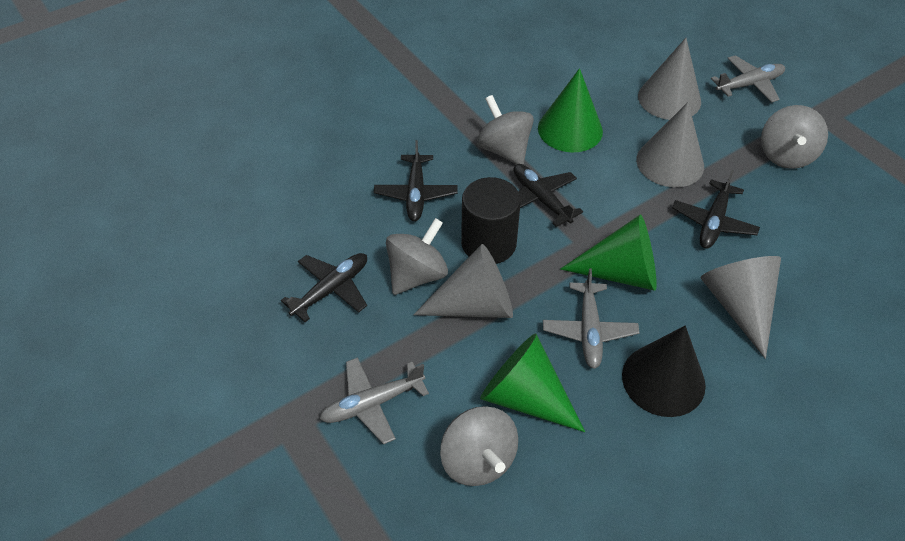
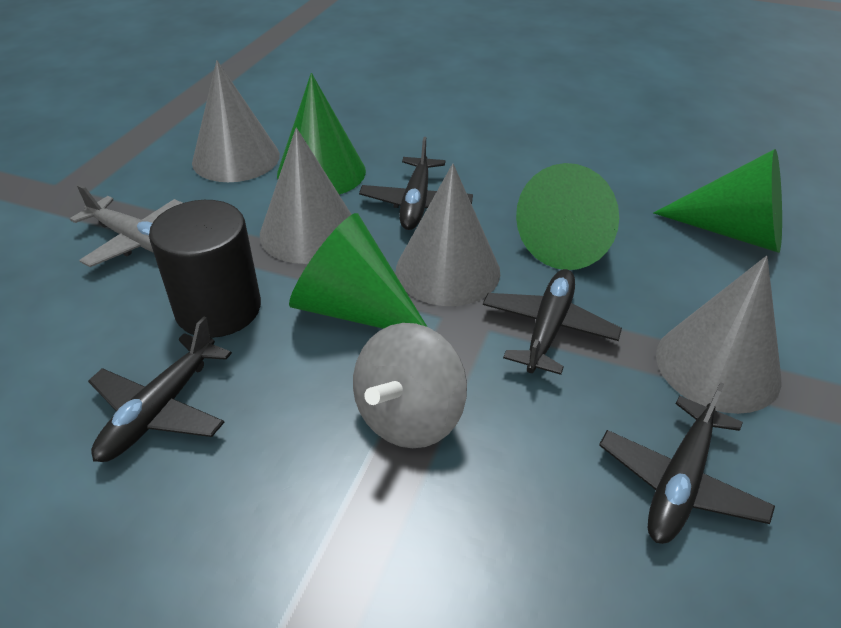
black cone: [622,326,706,417] = 1 -> none = 0
green cone: [480,333,585,432] [538,68,603,152] [560,215,657,291] = 3 -> [277,73,366,195] [289,213,427,329] [516,163,619,270] [654,149,782,253] = 4
grey plane: [320,357,429,444] [543,268,639,369] [711,55,785,103] = 3 -> [70,184,182,267] = 1
grey spinning top: [386,218,448,295] [440,406,518,486] [477,95,534,165] [761,105,828,169] = 4 -> [353,323,467,448] = 1

